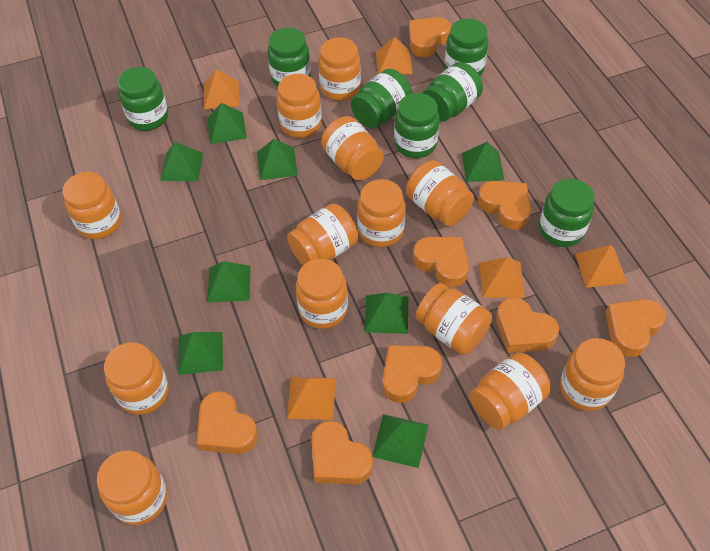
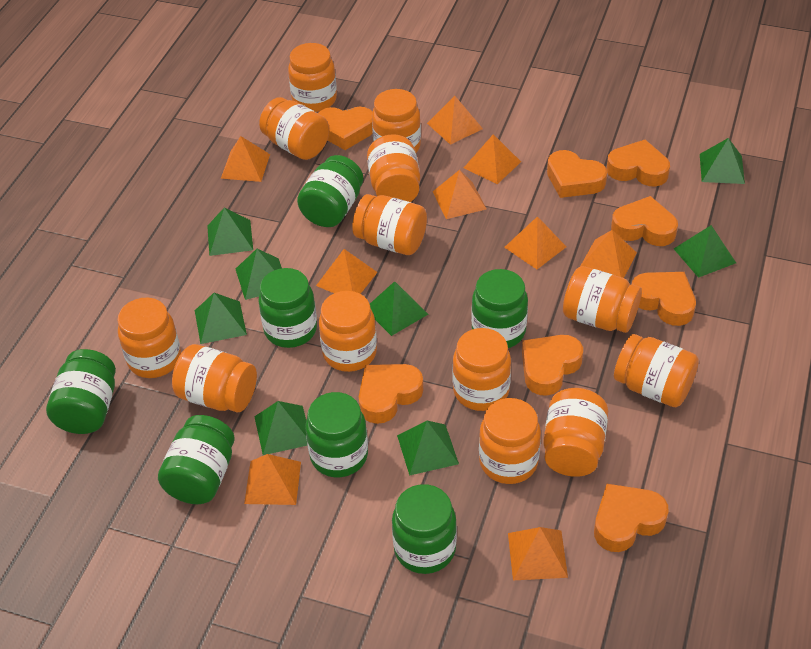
orange pyramid: [204,69,240,109] [287,377,335,420] [376,37,413,74] [479,257,525,298] [575,245,627,288] = 5 -> [221,136,270,182] [244,454,301,505] [316,249,378,294] [427,96,483,145] [433,170,487,219] [464,134,521,184] [504,216,566,269] [508,527,568,580] [580,230,637,278] = 9

